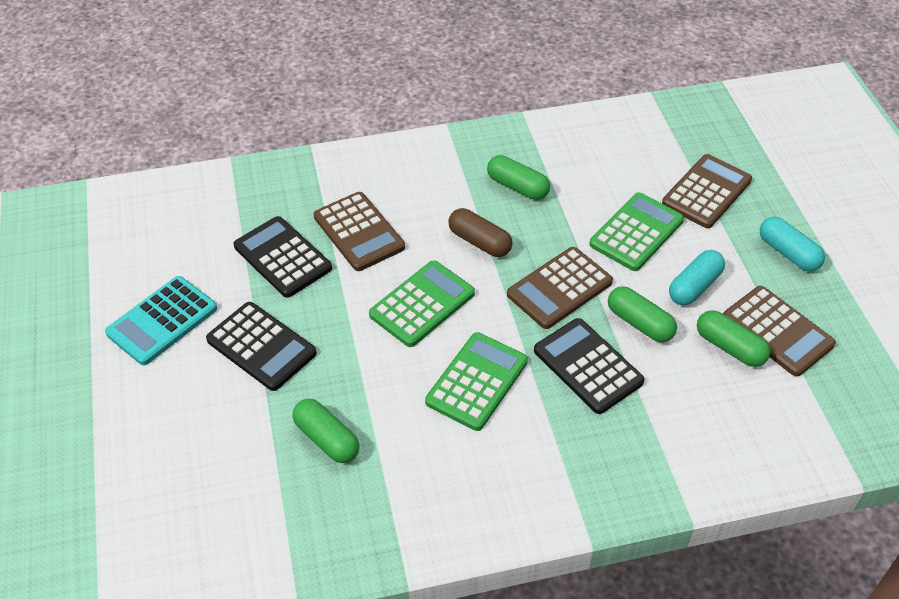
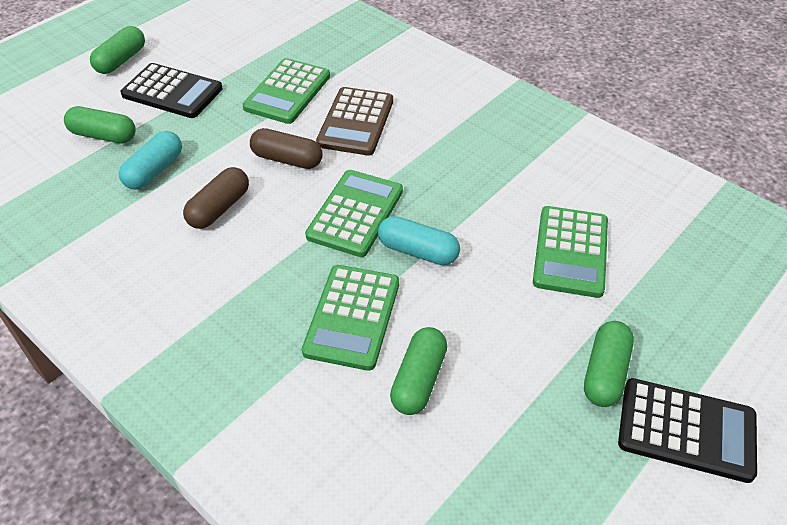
black calculator: [206,302,317,391] [234,216,332,298] [534,318,644,414] = 3 -> [120,63,223,118] [618,378,757,483] = 2
brown calculator: [314,192,405,271] [507,247,613,329] [662,154,752,228] [723,286,836,377] = 4 -> [316,87,393,156] = 1
brown capsule: [448,208,513,257] = 1 -> [183,167,249,229] [250,128,323,169] = 2
green calculator: [369,260,475,347] [425,332,528,431] [589,192,684,271] = 3 -> [243,58,330,124] [302,265,399,371] [305,170,403,257] [533,206,608,298] = 4
turquoise calculator: [105,276,217,365] = 1 -> none = 0

